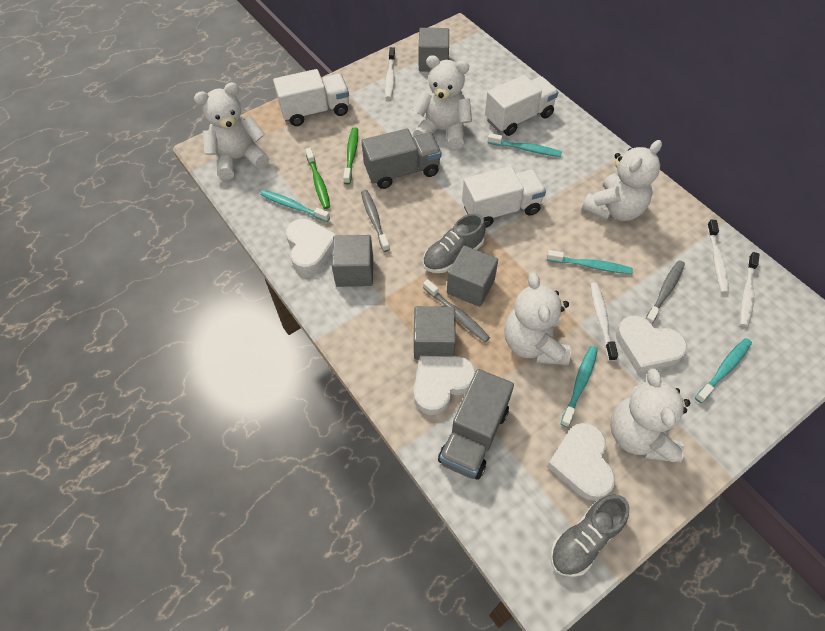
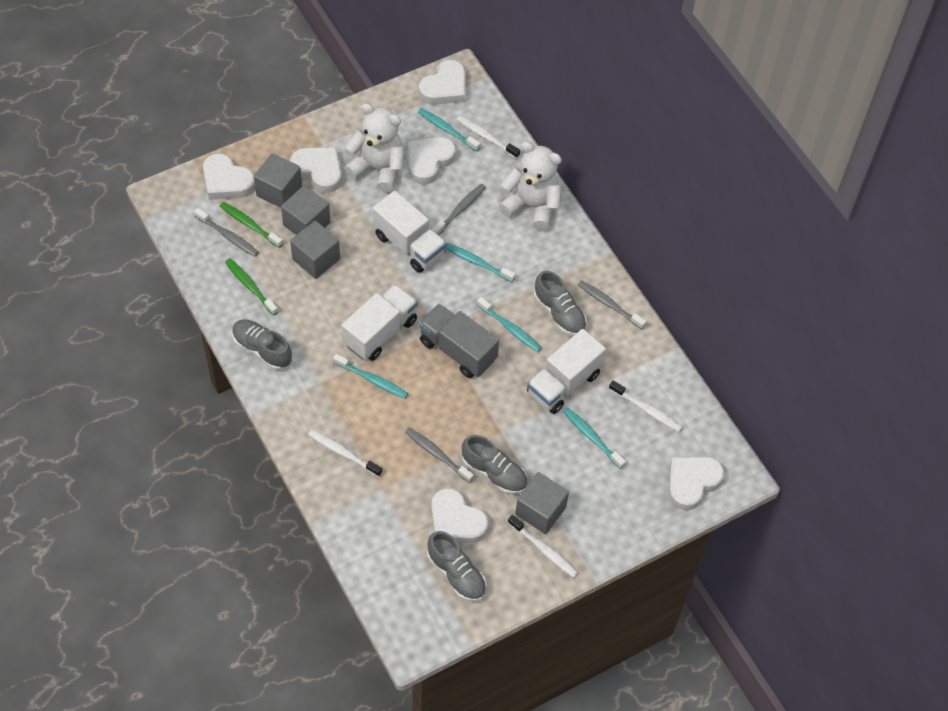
grey shoe: [423,213,486,273] [550,495,630,577] = 2 -> [232,319,292,370] [427,531,487,602] [462,435,528,494] [534,271,587,336] = 4
grey toothbrush: [361,190,390,252] [423,279,490,342] [645,260,685,324] = 3 -> [194,208,259,257] [405,427,474,483] [432,184,486,235] [578,280,647,330] = 4
grey truck: [361,129,441,189] [438,369,514,480] = 2 -> [419,304,499,378] = 1
white heart: [286,219,338,274] [414,356,476,415] [547,423,615,501] [616,315,687,373] = 4 -> [203,153,255,200] [290,147,342,193] [408,137,456,185] [419,60,465,105] [431,488,489,543] [668,457,724,510] = 6
white teddy bear: [194,82,269,180] [412,55,472,149] [504,272,571,365] [582,140,662,221] [610,368,690,462] = 5 -> [344,103,404,193] [499,141,562,231] = 2

